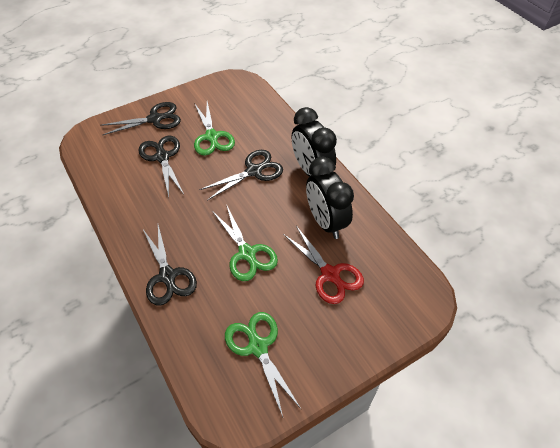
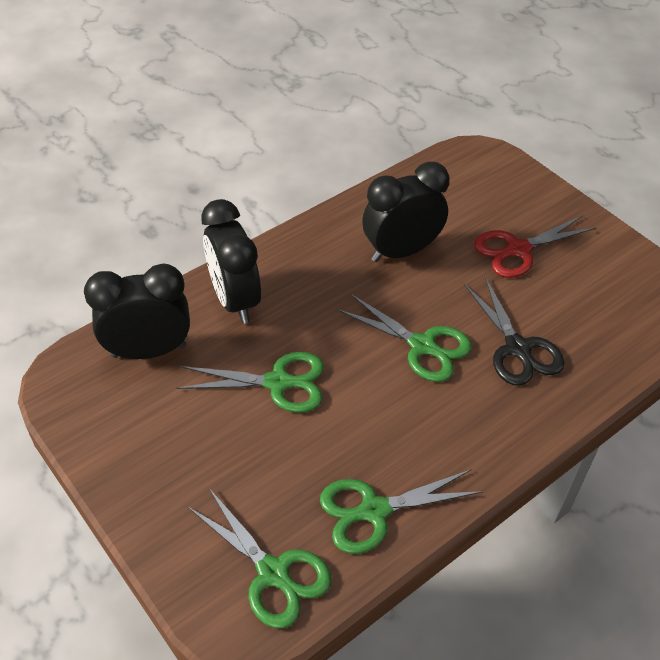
black clock: [292,107,337,177] [306,157,354,239] = 2 -> [84,264,190,359] [201,199,261,324] [362,161,449,262] = 3
black scissors: [100,102,181,135] [138,136,184,197] [143,225,197,305] [199,150,283,200] = 4 -> [464,277,565,386] = 1
green scissors: [194,102,235,156] [212,204,278,281] [225,312,301,417] = 3 -> [177,352,324,413] [187,488,332,629] [320,469,483,554] [337,293,472,382] = 4

